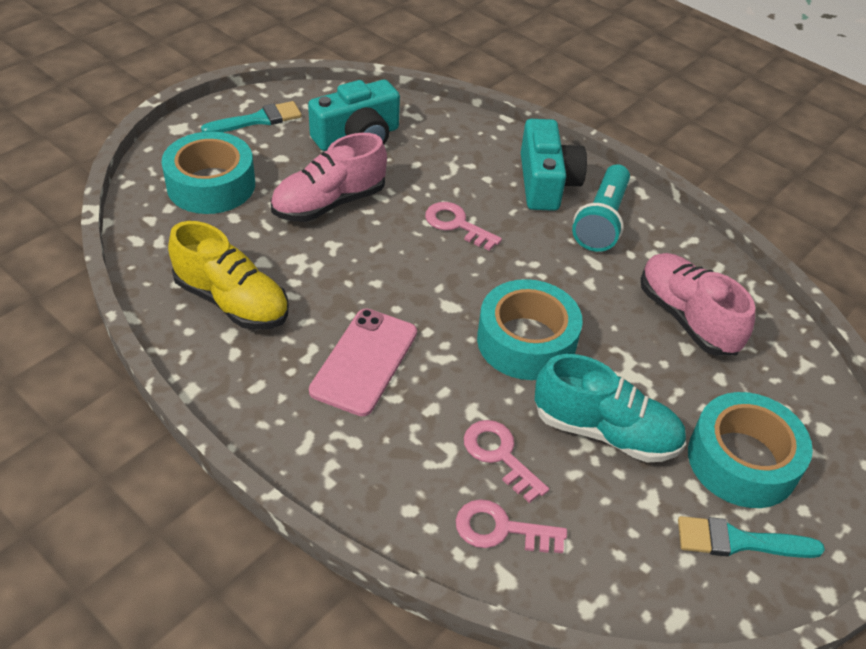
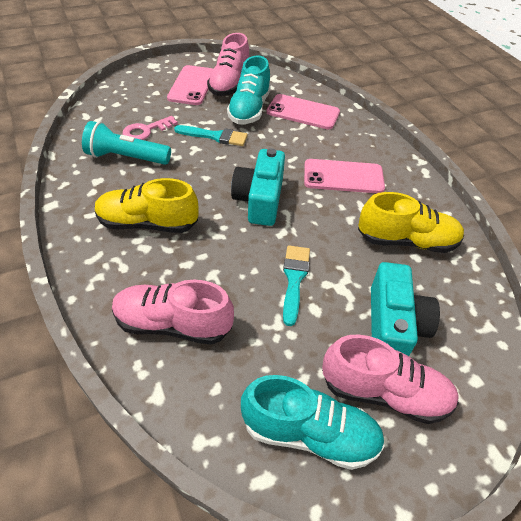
pink key: [425,202,502,251] [456,499,567,553] [464,420,549,503] = 3 -> [123,116,178,140] = 1
pink phone: [309,309,417,416] = 1 -> [167,65,213,105] [266,94,340,129] [304,159,385,193] = 3
pink shoe: [270,133,387,222] [641,253,755,356] = 2 -> [112,280,234,345] [207,33,249,96] [322,334,459,424] = 3
turquoise shoe: [535,354,686,463] = 1 -> [227,56,271,124] [241,375,385,470] = 2
turquoise tape: [161,132,255,214] [477,279,583,380] [688,392,813,508] = 3 -> none = 0
yellow shoe: [168,221,289,330] = 1 -> [95,178,199,233] [358,192,464,253] = 2

